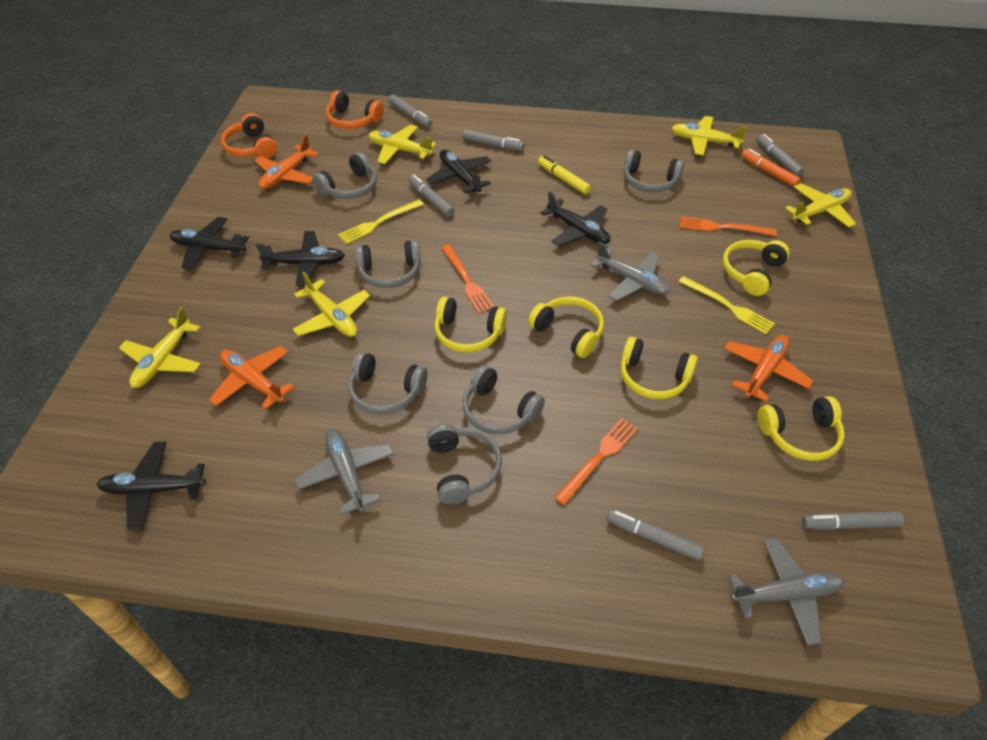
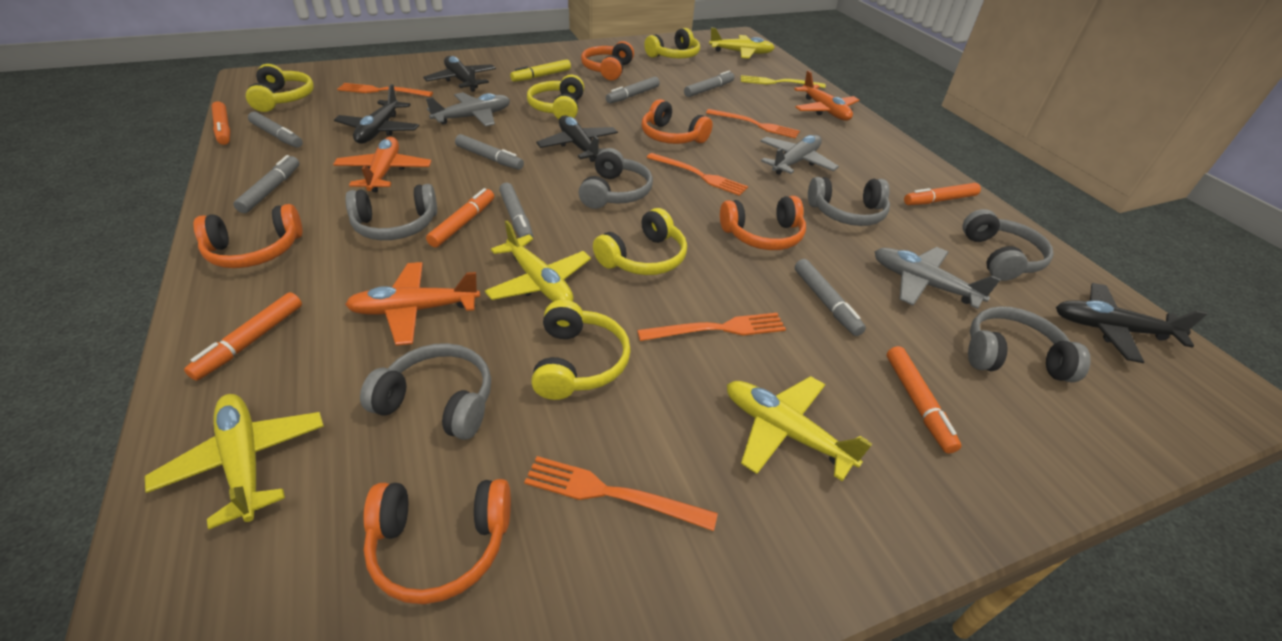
black plane: [97,442,206,530] [170,217,249,270] [256,231,345,286] [426,149,492,194] [540,191,610,246] = 5 -> [334,84,419,144] [423,56,496,92] [536,115,618,162] [1056,283,1207,363] = 4
grey marker: [388,95,432,127] [408,175,455,217] [462,129,524,151] [606,509,704,561] [756,134,804,177] [802,511,904,530] = 6 -> [233,155,299,213] [248,111,303,148] [455,134,524,170] [499,183,533,242] [606,77,660,103] [684,70,734,97] [795,259,866,336] = 7
orange fork: [441,245,494,313] [554,418,638,505] [680,217,777,236] = 3 -> [337,83,433,97] [524,456,718,531] [637,313,786,341] [647,153,748,196] [706,109,800,139] = 5
orange headphones: [221,113,277,158] [326,90,384,129] = 2 -> [194,204,302,268] [363,479,511,604] [581,41,634,80] [642,99,713,144] [720,196,806,250] = 5
orange marker: [741,149,801,187] = 1 -> [184,292,302,381] [212,101,230,145] [426,188,494,248] [887,346,962,454] [904,183,981,205] = 5
yellow fork: [338,200,424,244] [678,276,775,334] = 2 -> [741,75,826,88] = 1
yellow plane: [119,307,201,388] [293,272,370,337] [368,125,436,164] [671,116,747,156] [785,183,856,227] = 5 -> [145,394,324,529] [485,221,591,302] [709,28,775,59] [727,376,872,481] = 4

